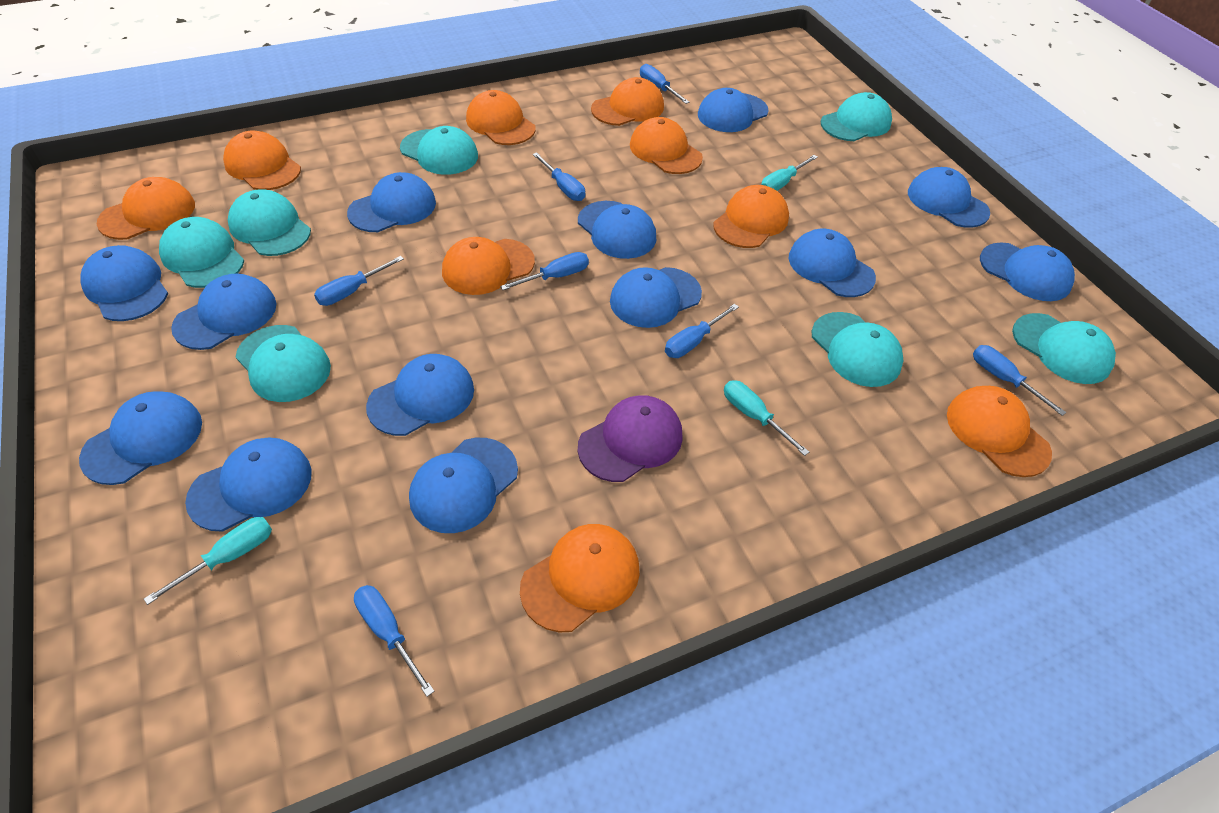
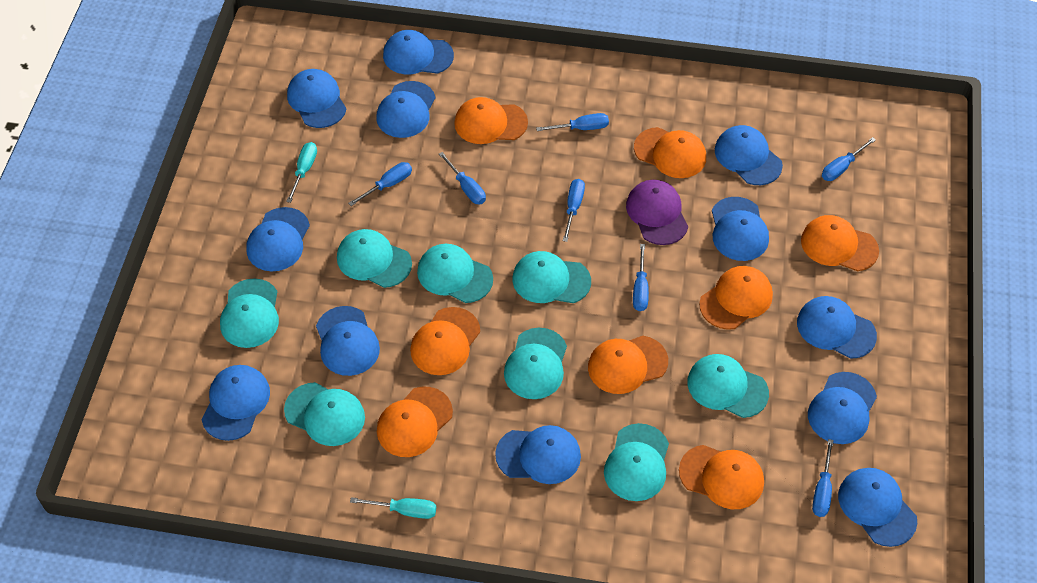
blue cap: [79,391,202,485] [80,245,168,321] [171,274,276,350] [185,438,312,532] [347,172,436,232] [366,354,474,436] [409,438,518,533] [578,201,656,259] [610,267,702,328] [698,88,769,132] [789,229,876,297] [908,167,990,228] [980,243,1075,301] = 13 -> [202,365,270,441] [247,207,310,271] [287,69,346,128] [316,306,380,376] [377,81,436,138] [383,30,454,74] [495,425,581,484] [712,197,769,261] [715,125,783,185] [797,296,877,359] [808,372,877,444] [838,468,917,547] = 12
orange cap: [97,177,195,240] [223,130,301,190] [442,237,535,295] [466,90,535,145] [520,524,640,632] [591,77,664,126] [630,117,703,174] [713,185,789,248] [947,386,1052,477] = 9 -> [377,387,453,457] [410,307,480,375] [454,97,528,144] [588,336,668,394] [634,127,706,178] [679,445,764,509] [699,266,773,330] [801,215,879,271] = 8
turquoise cap: [159,217,244,288] [228,189,311,256] [236,325,331,402] [400,126,478,175] [812,312,903,387] [821,92,892,141] [1012,313,1116,384] = 7 -> [220,278,279,348] [284,382,365,446] [337,229,412,288] [417,244,493,303] [504,328,567,399] [512,251,591,303] [604,423,669,501] [687,354,769,418] = 8
turquoise screwdriver: [144,517,272,605] [724,380,809,456] [761,155,818,191] = 3 -> [286,142,317,203] [350,497,436,519] = 2

